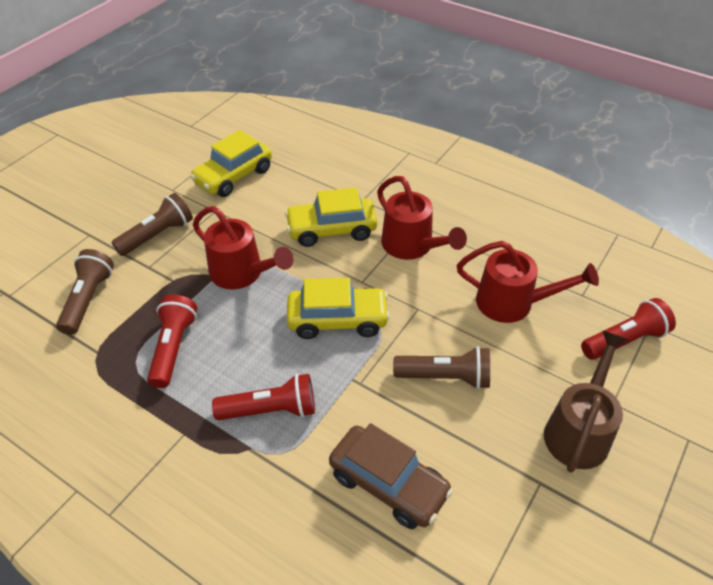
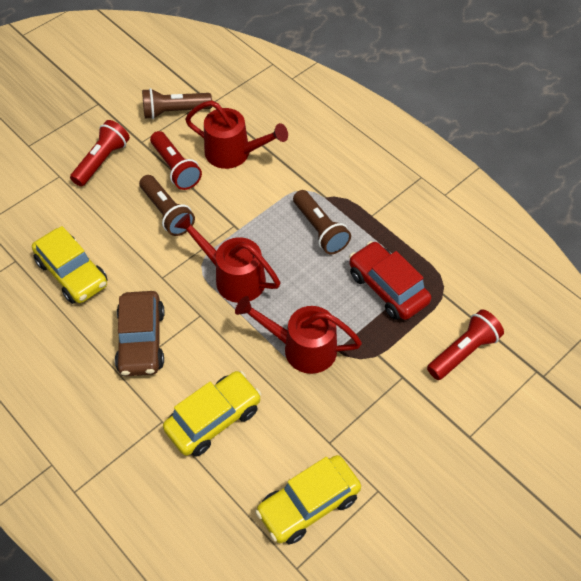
brown watering can: [544,331,628,473] = 1 -> none = 0
red car: none = 0 -> [349,241,431,320] = 1

